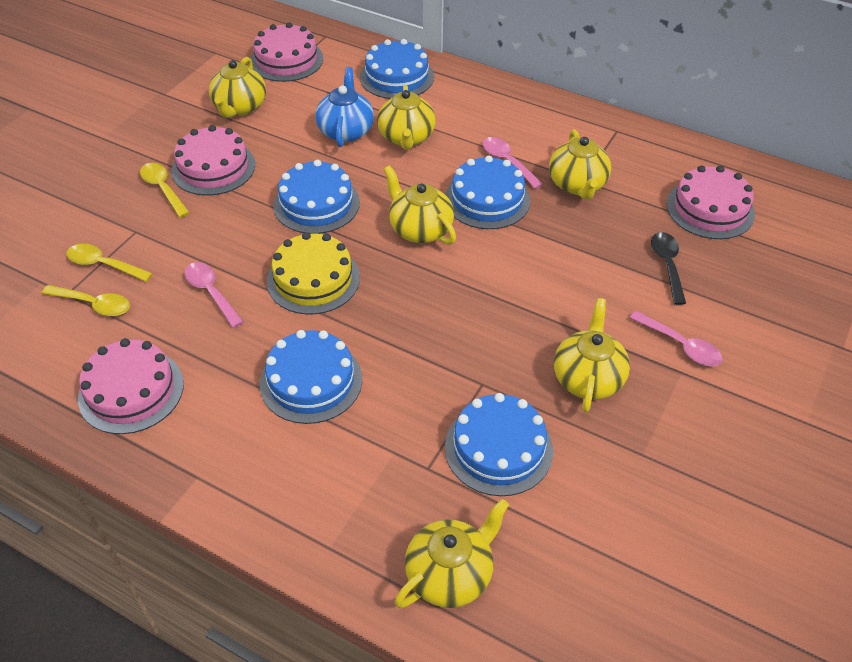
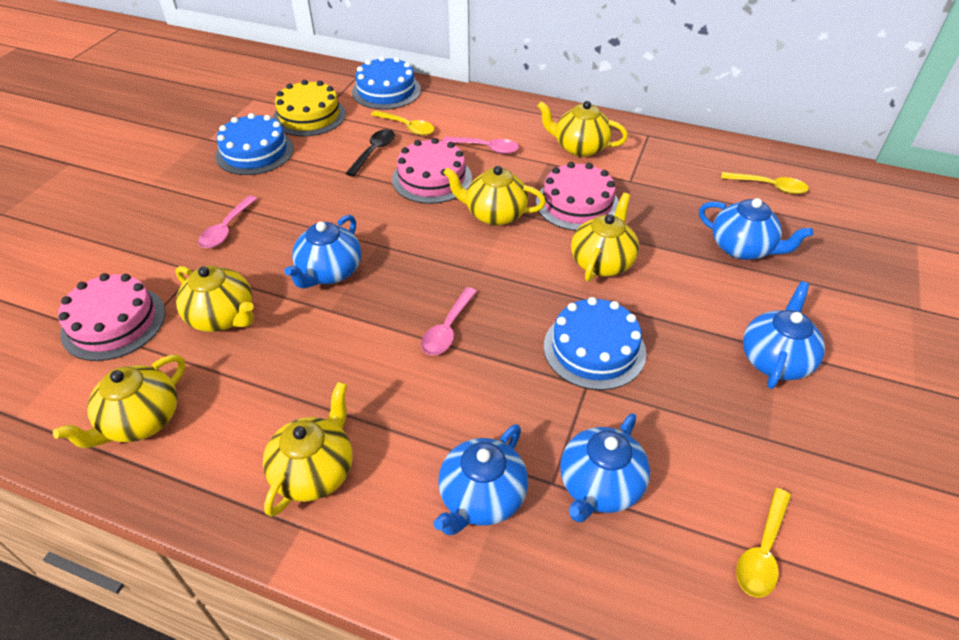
blue cake: [260,330,362,424] [273,160,360,234] [360,39,434,99] [445,156,530,229] [445,393,553,496] = 5 -> [215,113,294,175] [352,56,421,110] [544,297,646,390] = 3
blue teapot: [316,67,374,147] = 1 -> [284,215,361,289] [433,424,528,535] [560,413,650,522] [699,198,813,260] [743,281,825,389] = 5
pink cake: [78,338,184,434] [172,125,255,195] [250,22,323,82] [667,165,755,239] = 4 -> [58,273,165,361] [392,138,472,204] [536,162,619,231] = 3

